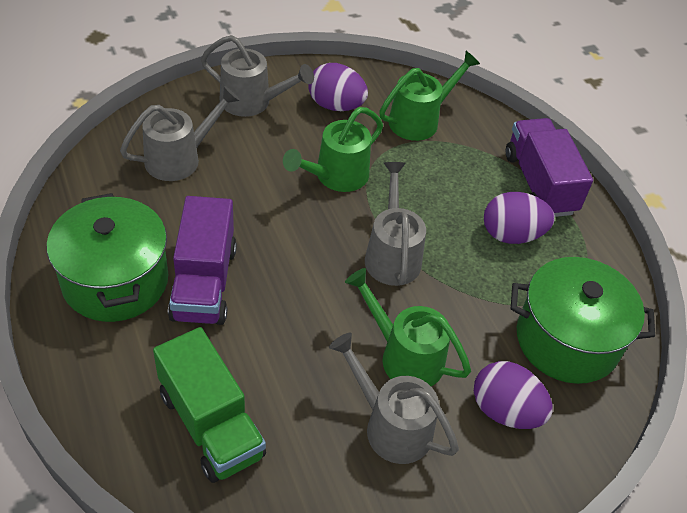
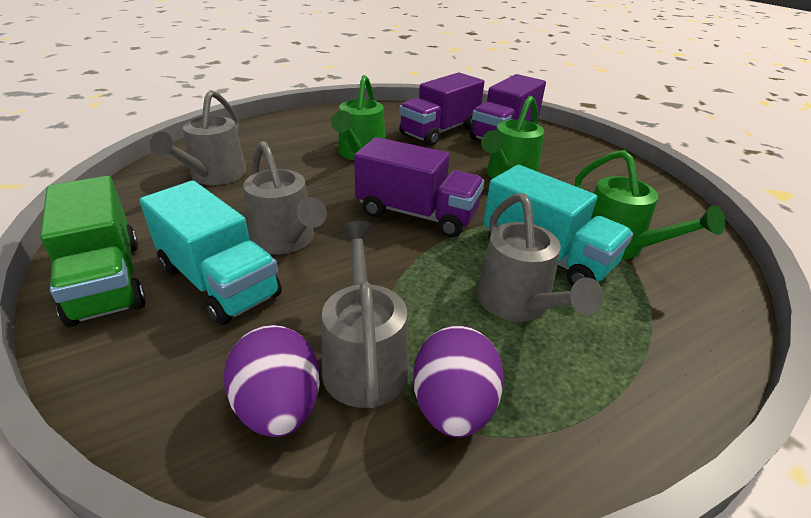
green pot: [47,193,168,322] [510,257,655,384] = 2 -> none = 0
purple egg: [308,63,368,111] [474,361,553,429] [484,192,555,244] = 3 -> [224,325,320,437] [413,326,504,437] = 2
purple truck: [168,196,237,325] [506,118,593,217] = 2 -> [354,137,484,237] [399,72,484,146] [470,74,546,140] = 3
turquoise truck: none = 0 -> [139,180,282,325] [483,165,633,286] = 2

